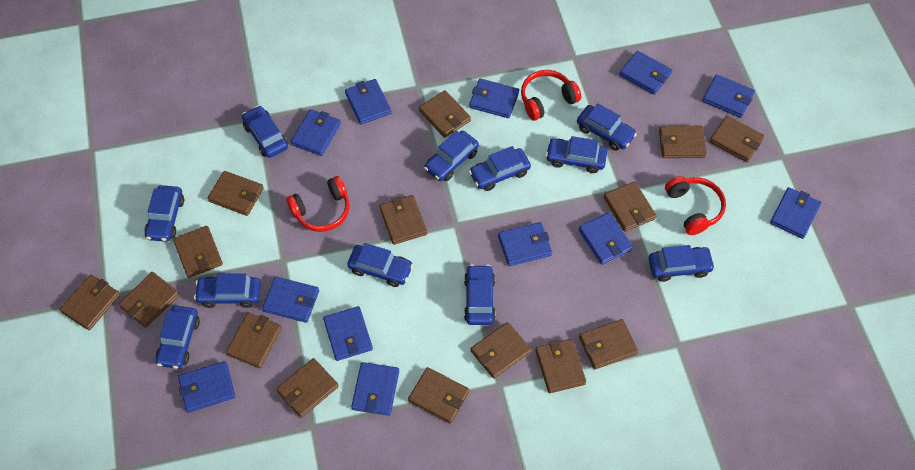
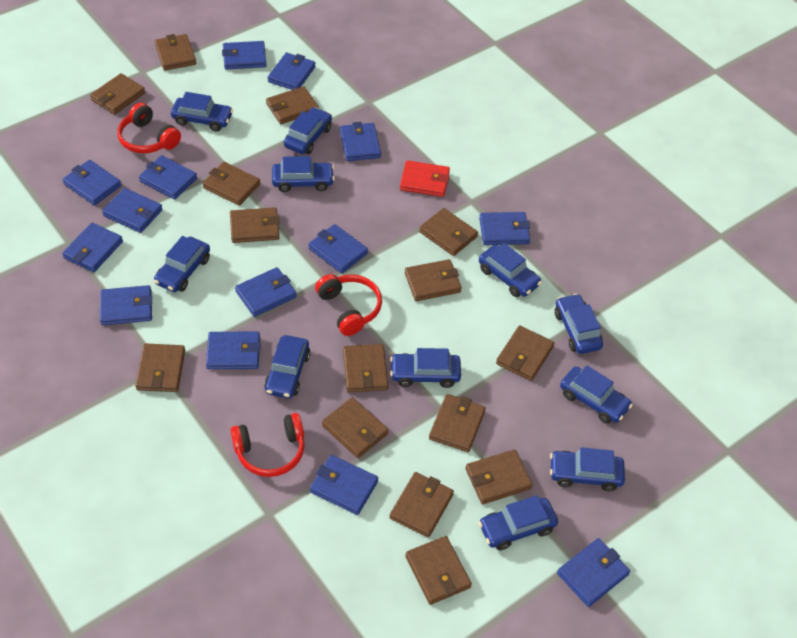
blue wallet: [178,361,235,413] [262,277,319,323] [291,109,341,156] [323,306,373,361] [345,79,392,125] [351,362,399,416] [469,78,519,118] [498,222,552,266] [579,212,633,265] [619,51,672,95] [702,74,755,118] [770,187,821,239] = 12 -> [62,160,121,205] [62,223,123,272] [100,285,152,325] [102,188,162,233] [139,155,197,200] [206,332,261,369] [222,41,267,70] [235,267,297,317] [268,53,315,90] [308,224,368,273] [310,455,378,515] [340,122,381,161] [479,212,530,245] [557,538,630,607] = 14
red wallet: none = 0 -> [400,160,450,197] = 1

